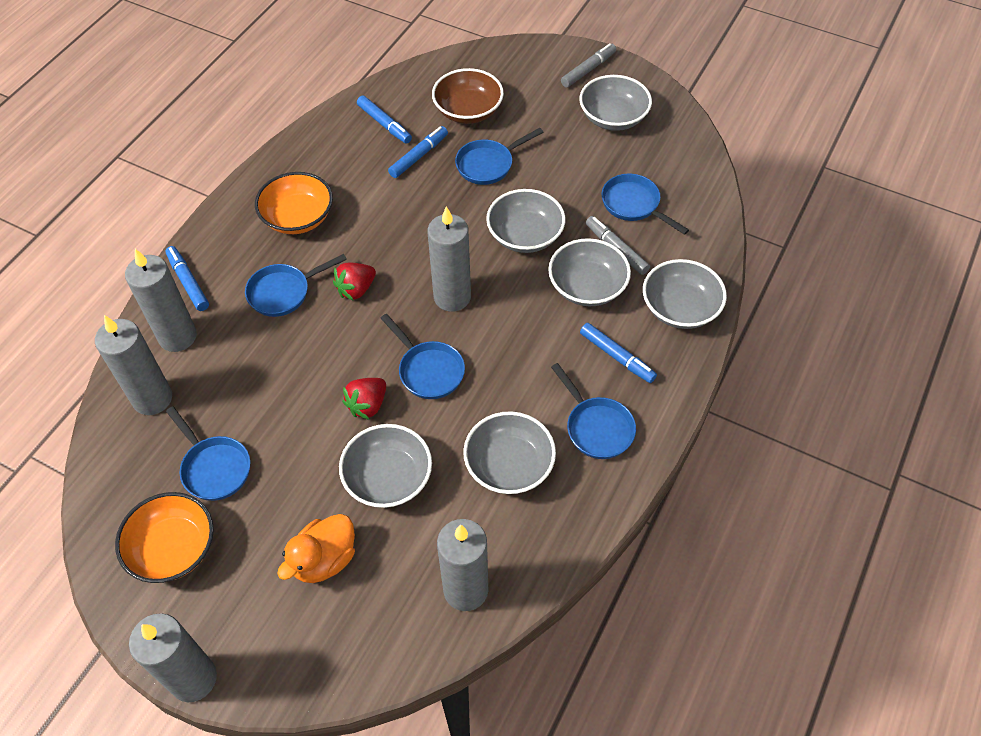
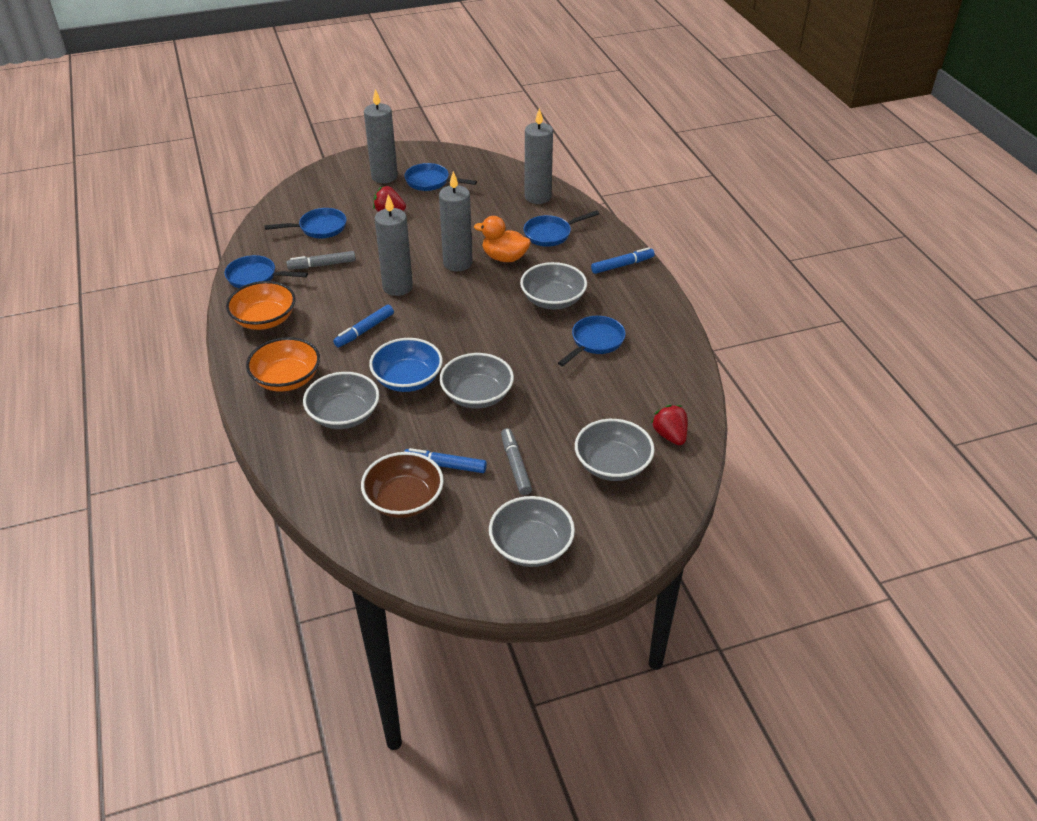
blue bowl: none = 0 -> [369,338,443,392] = 1
blue marker: [165,246,209,311] [357,96,412,144] [388,126,448,178] [580,323,657,383] = 4 -> [333,305,394,347] [404,448,487,473] [591,247,655,274] = 3
blue pan: [166,406,250,501] [245,254,347,317] [381,314,465,399] [455,128,543,185] [551,363,636,459] [602,174,689,235] = 6 -> [225,255,308,288] [264,208,347,238] [404,163,477,191] [524,210,599,247] [558,316,626,366] = 5
grey bowl: [339,424,432,508] [463,411,556,494] [486,189,566,253] [548,238,631,306] [579,75,652,131] [643,259,727,329] = 6 -> [303,372,379,429] [439,353,514,409] [489,496,575,567] [520,262,587,309] [575,419,655,481] = 5
grey candle: [95,315,172,415] [125,249,197,352] [129,613,217,702] [427,206,471,312] [437,519,488,611] = 5 -> [364,89,398,183] [375,194,413,296] [439,171,473,271] [524,108,553,204] = 4

